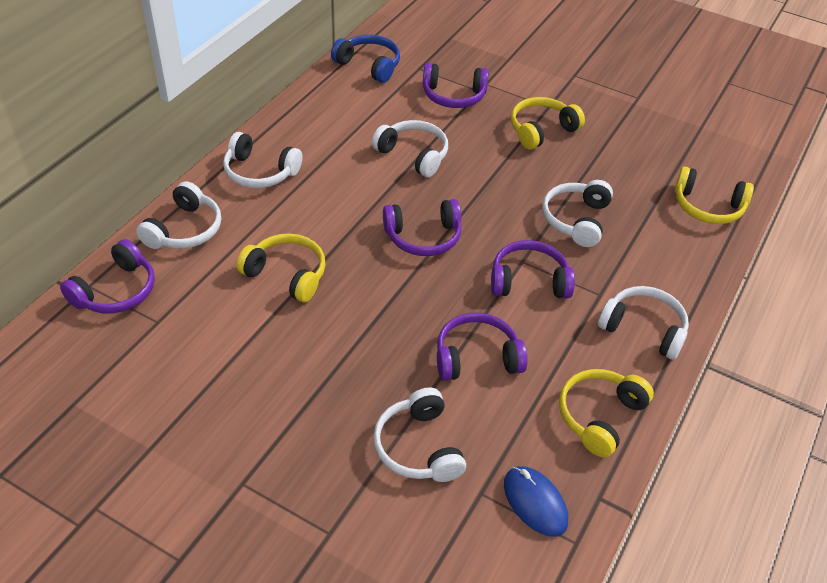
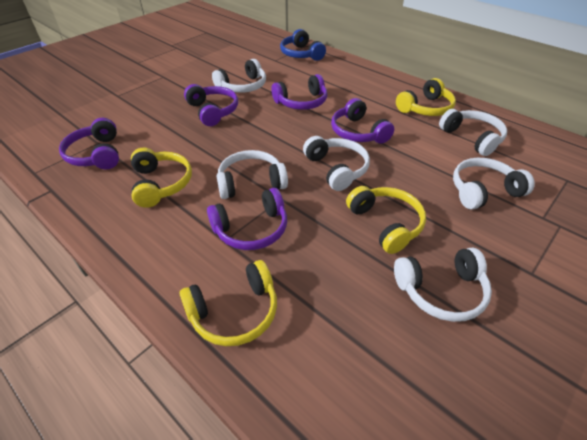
blue mouse: [504,466,568,537] = 1 -> none = 0

